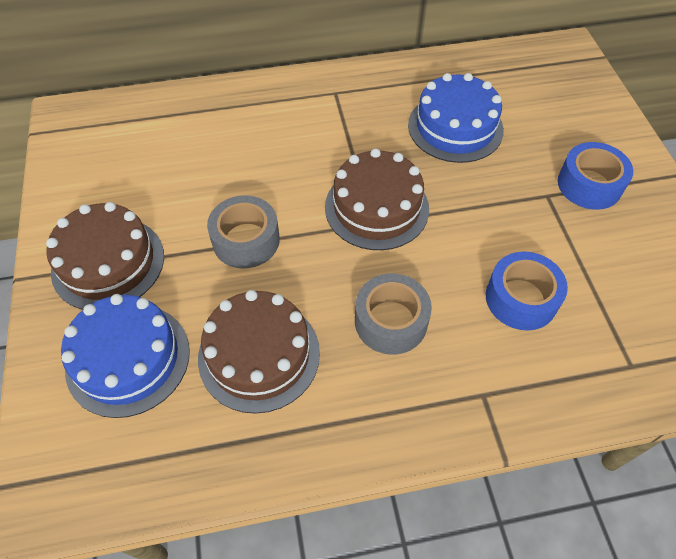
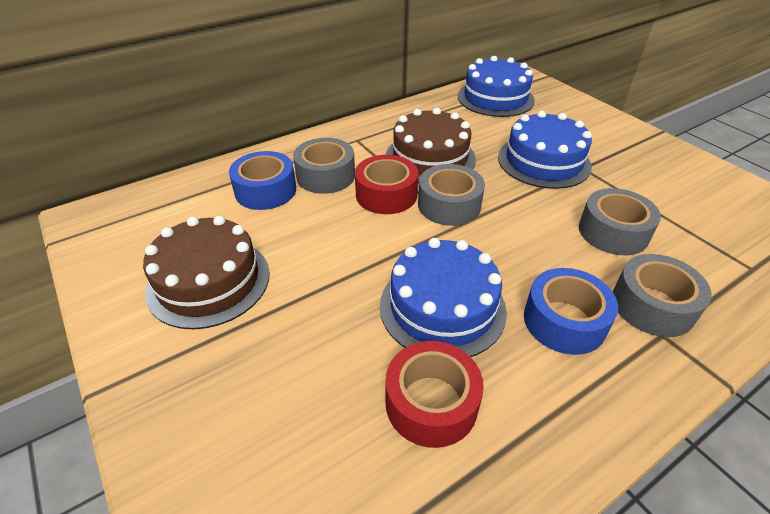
blue cake: [61,294,190,418] [408,73,504,163] = 2 -> [380,238,507,357] [458,56,535,117] [498,111,592,189] = 3
brown cake: [46,202,164,310] [198,290,320,414] [325,148,429,250] = 3 -> [143,216,270,329] [386,108,476,183] = 2
grey tape: [207,195,280,269] [355,274,432,355] = 2 -> [293,138,355,194] [418,164,485,226] [579,188,661,255] [613,254,712,337] = 4
red tape: none = 0 -> [355,155,418,214] [385,341,484,448] = 2

